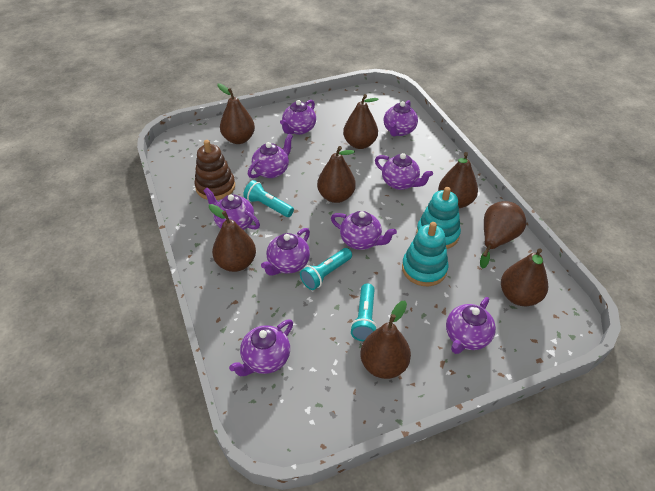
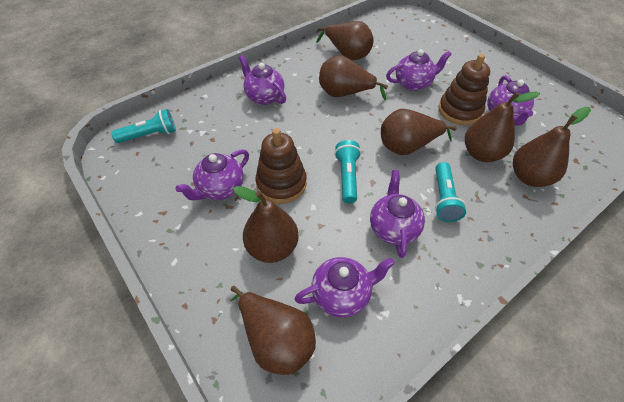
brown pear: [209,204,256,272] [217,83,255,144] [317,146,356,203] [343,94,379,149] [360,301,411,379] [438,152,478,208] [480,201,526,268] [501,248,548,306] = 8 -> [231,286,316,375] [233,186,299,263] [316,21,374,60] [319,55,388,100] [381,109,457,155] [465,92,540,162] [513,107,591,187] = 7
brown stacking toy: [194,140,235,200] = 1 -> [255,128,307,204] [439,54,490,125] = 2
purple teapot: [203,188,260,230] [229,319,293,376] [248,134,293,178] [261,228,310,276] [280,100,316,135] [331,211,397,250] [375,153,433,190] [384,100,418,136] [446,297,496,354] = 9 -> [176,149,249,200] [239,55,286,105] [295,257,395,318] [370,170,425,258] [386,49,452,91] [487,75,534,126] = 6
turquoise stacking toy: [402,222,448,286] [416,187,461,249] = 2 -> none = 0

